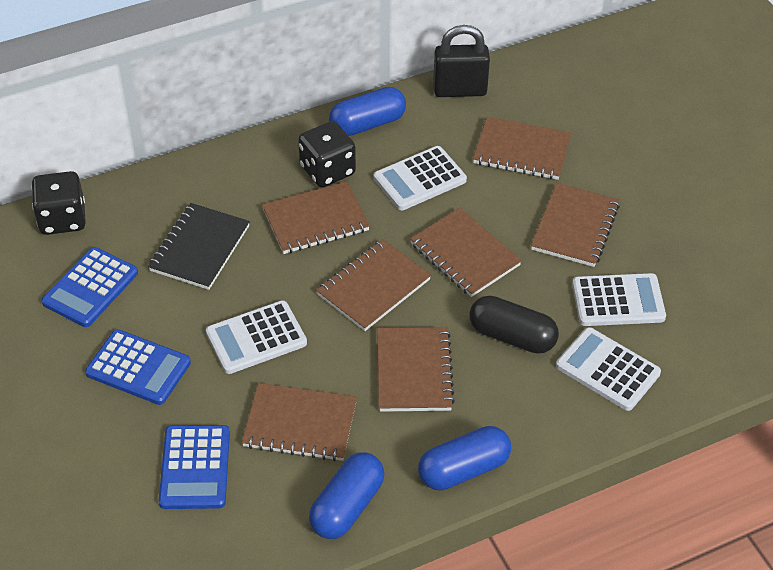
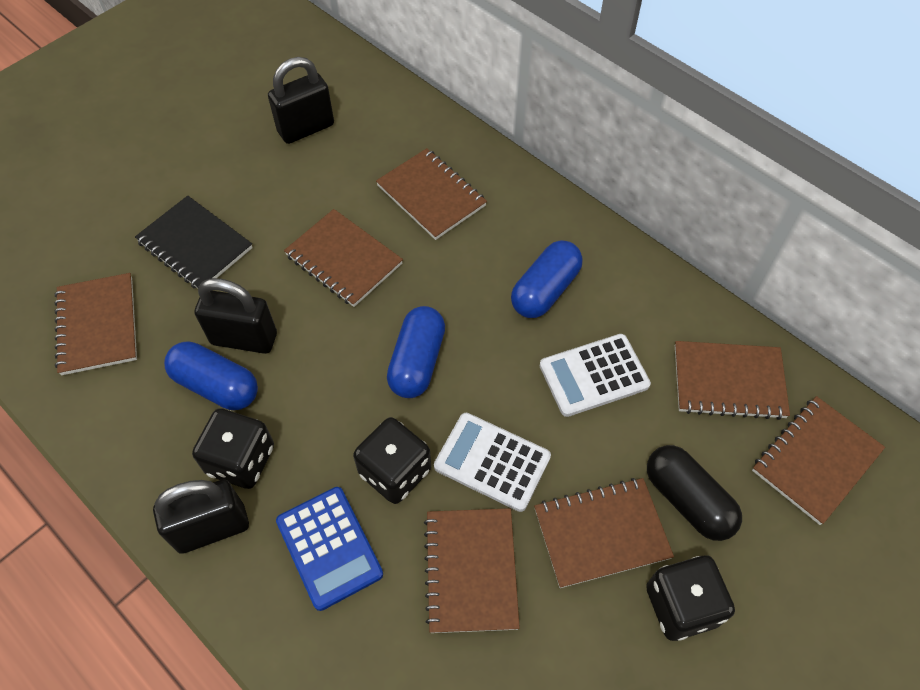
black dice: [31,171,86,235] [298,121,356,187] = 2 -> [192,408,274,489] [353,417,431,504] [646,556,735,641] = 3
black padlock: [433,25,490,97] = 1 -> [153,480,249,554] [195,278,277,354] [268,57,334,144] = 3
blue calculator: [41,247,138,327] [85,329,191,405] [159,425,230,509] = 3 -> [276,487,383,611] = 1
white calculator: [206,300,307,374] [374,146,467,210] [556,327,661,411] [572,273,666,326] = 4 -> [434,412,551,512] [540,334,651,417] = 2

